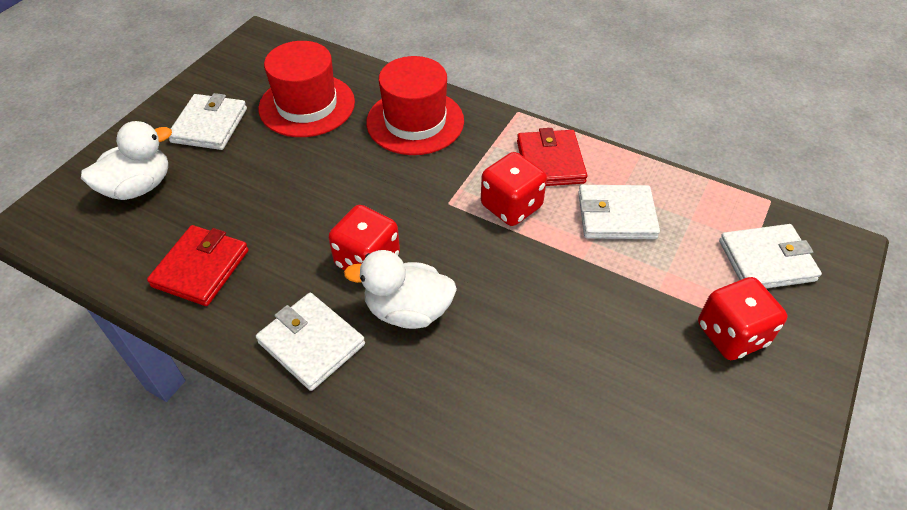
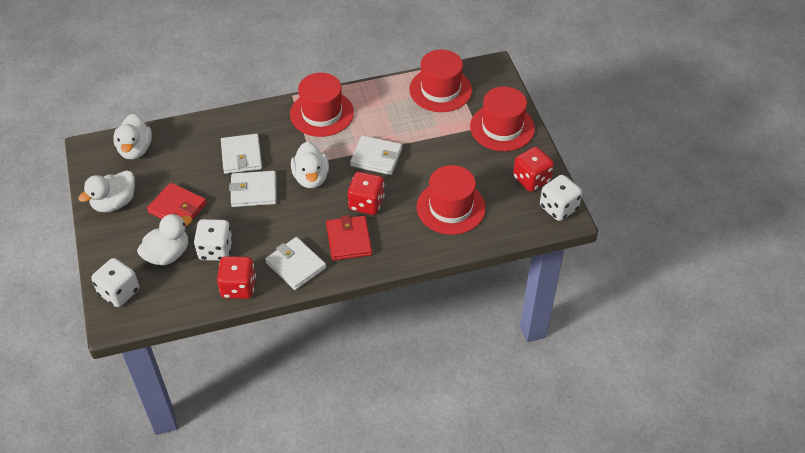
red hat: [258,41,355,137] [366,56,464,155] = 2 -> [290,73,354,137] [409,50,472,112] [417,165,486,235] [470,86,535,151] = 4
white dice: none = 0 -> [91,258,139,307] [194,219,233,261] [540,175,582,221] = 3
white duck: [81,121,172,200] [344,250,457,329] = 2 -> [78,170,135,212] [113,114,152,159] [137,214,192,265] [291,142,329,188] = 4

